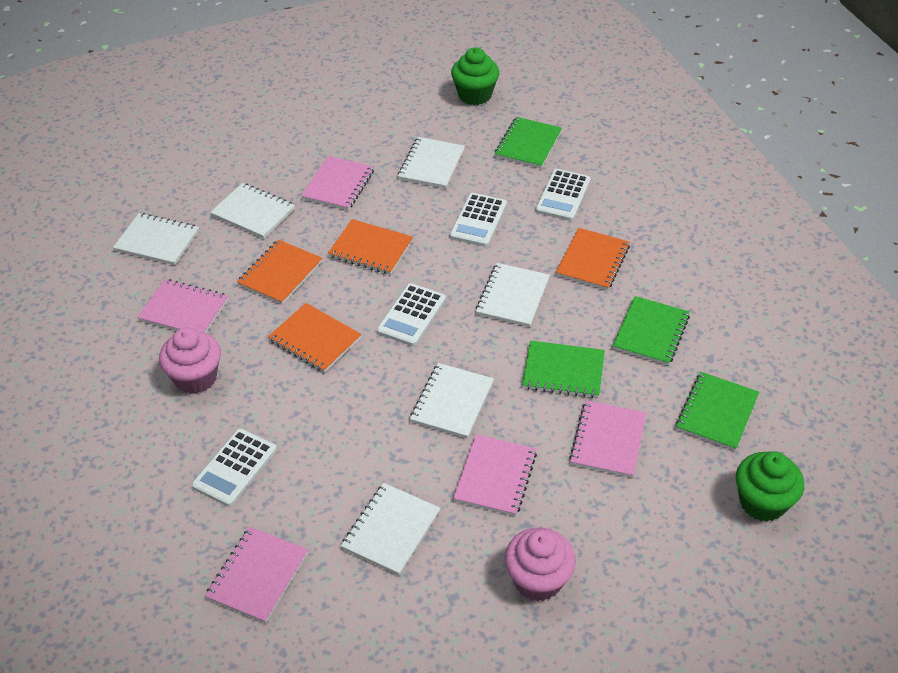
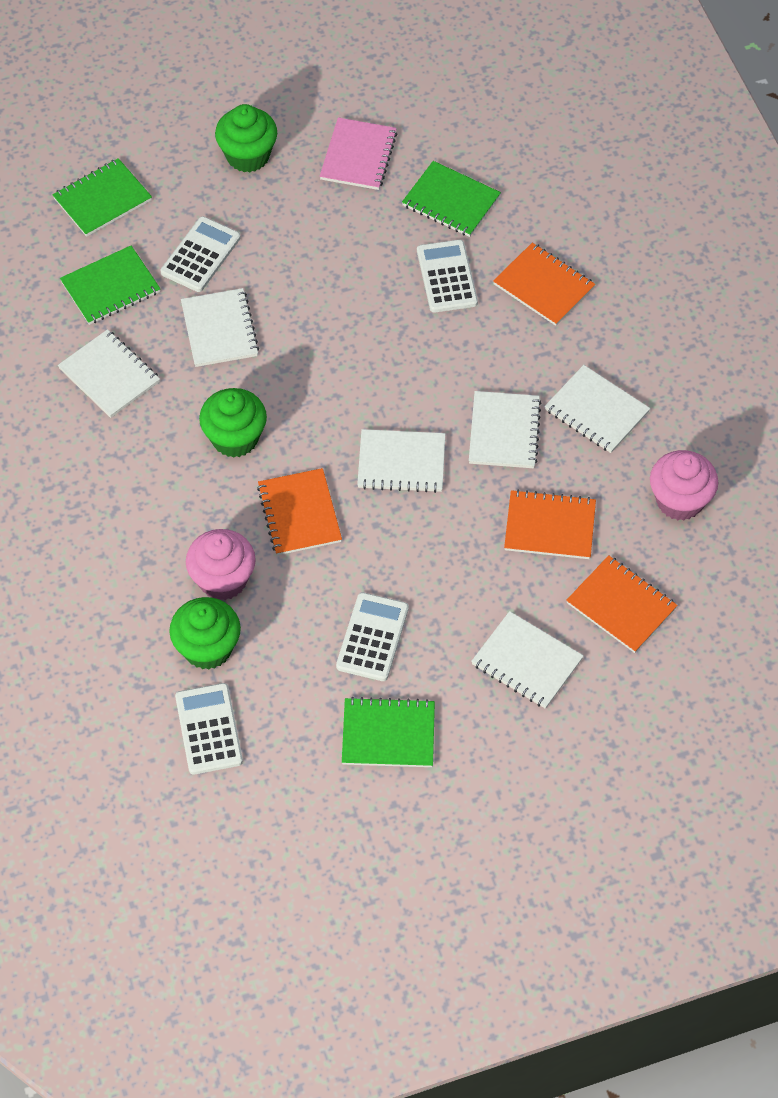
green cupcake: [451,47,499,105] [736,451,804,522] = 2 -> [169,597,241,670] [199,388,267,458] [215,104,277,173] = 3
pink notebook: [137,279,228,333] [205,527,308,623] [301,156,374,210] [453,434,537,516] [569,400,646,478] = 5 -> [320,117,397,190] = 1

